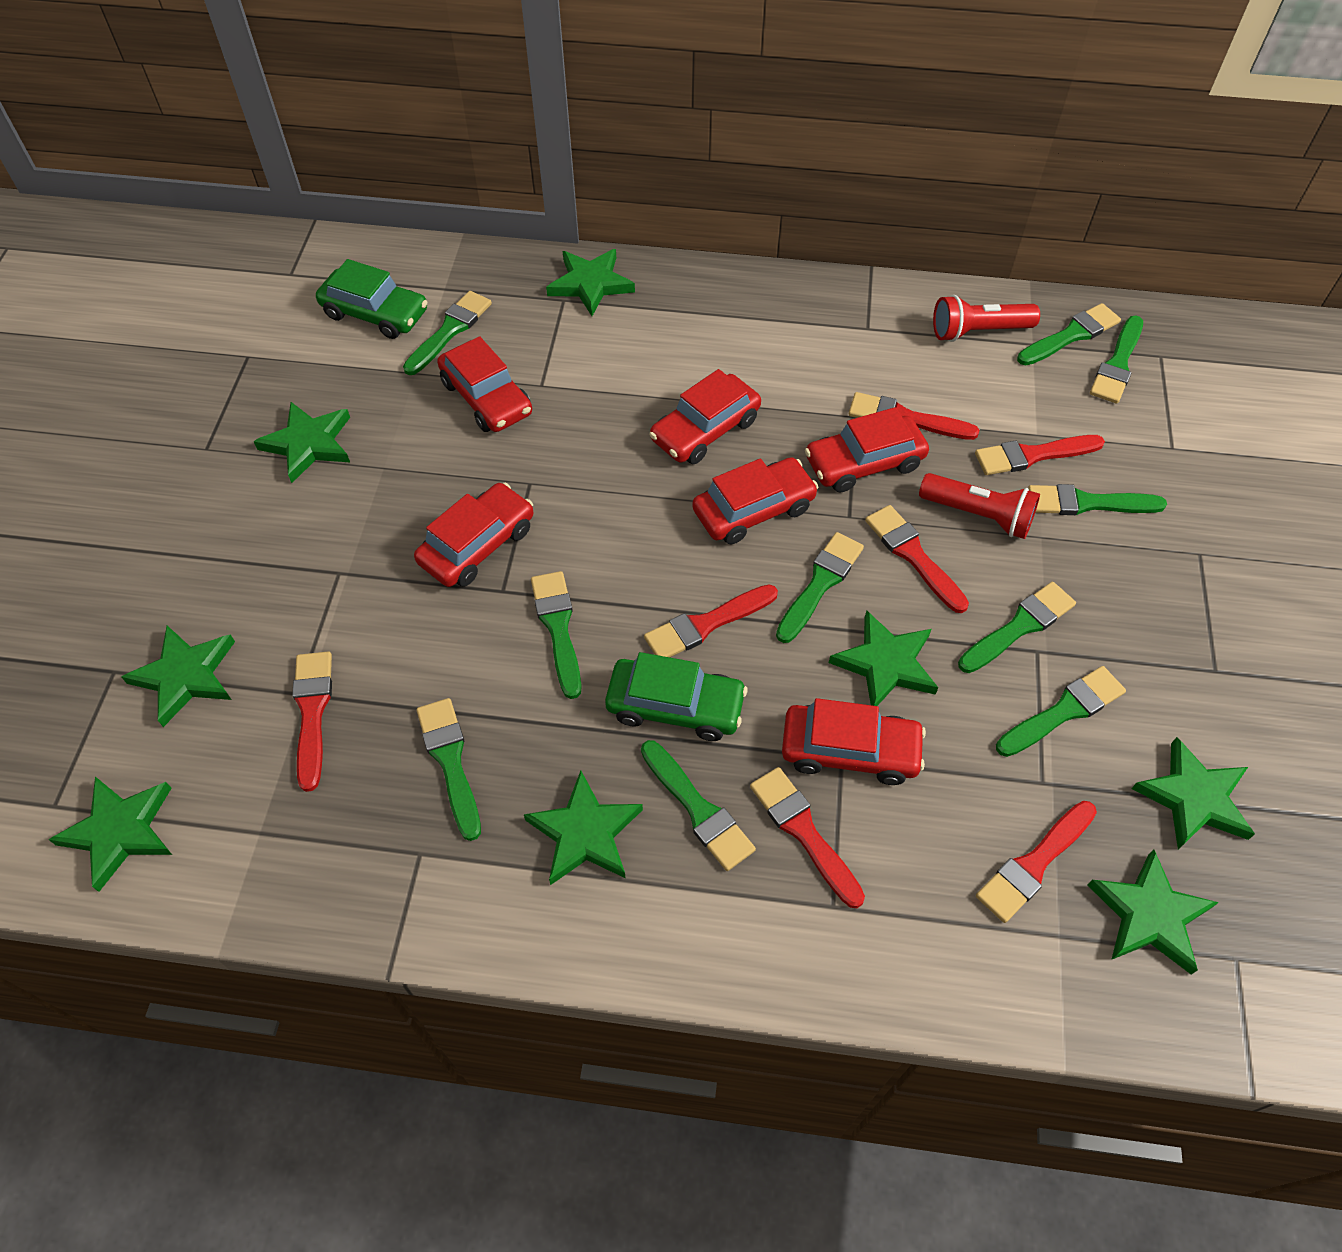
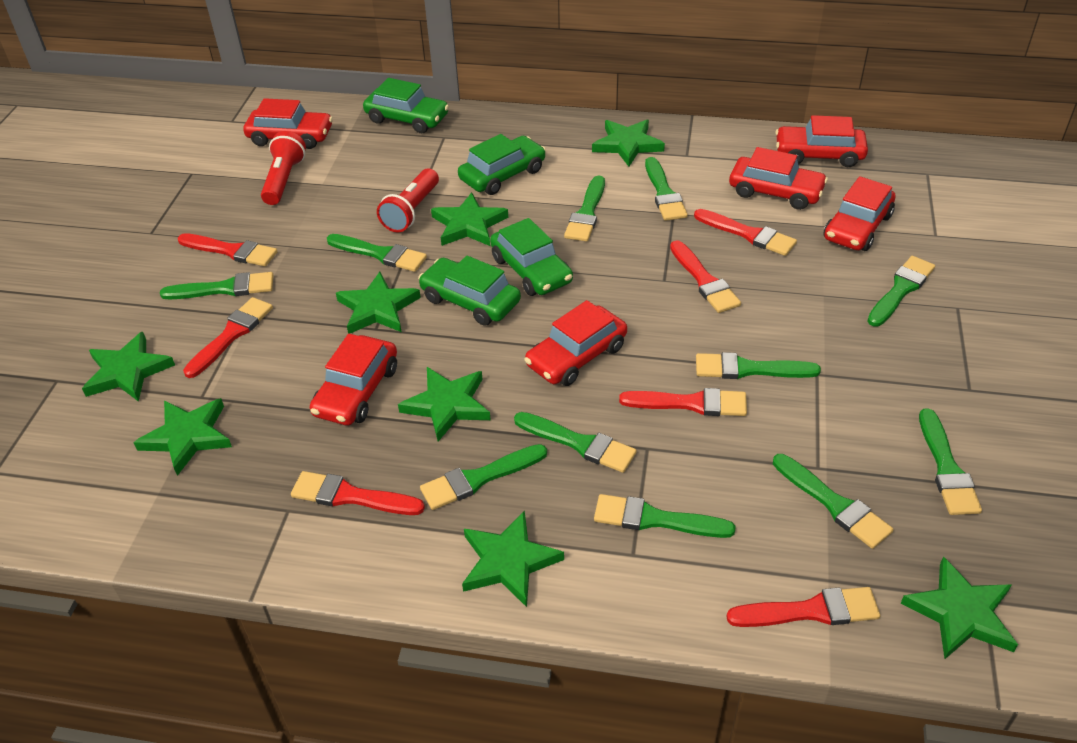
green brush: [403,291,492,375] [417,698,481,841] [531,571,582,699] [641,740,756,871] [776,532,864,643] [958,582,1076,673] [996,666,1126,757] [1017,303,1121,365] [1028,484,1167,515] [1090,315,1143,403] = 10 -> [160,272,273,299] [327,234,427,272] [420,444,547,510] [514,412,637,473] [564,175,605,242] [594,494,736,538] [645,157,688,221] [696,352,821,379] [773,454,893,549] [867,256,935,327] [919,408,982,515] = 11
green car: [316,259,428,339] [605,652,747,741] = 2 -> [363,78,449,133] [418,256,521,326] [458,134,546,195] [490,218,573,296] = 4

